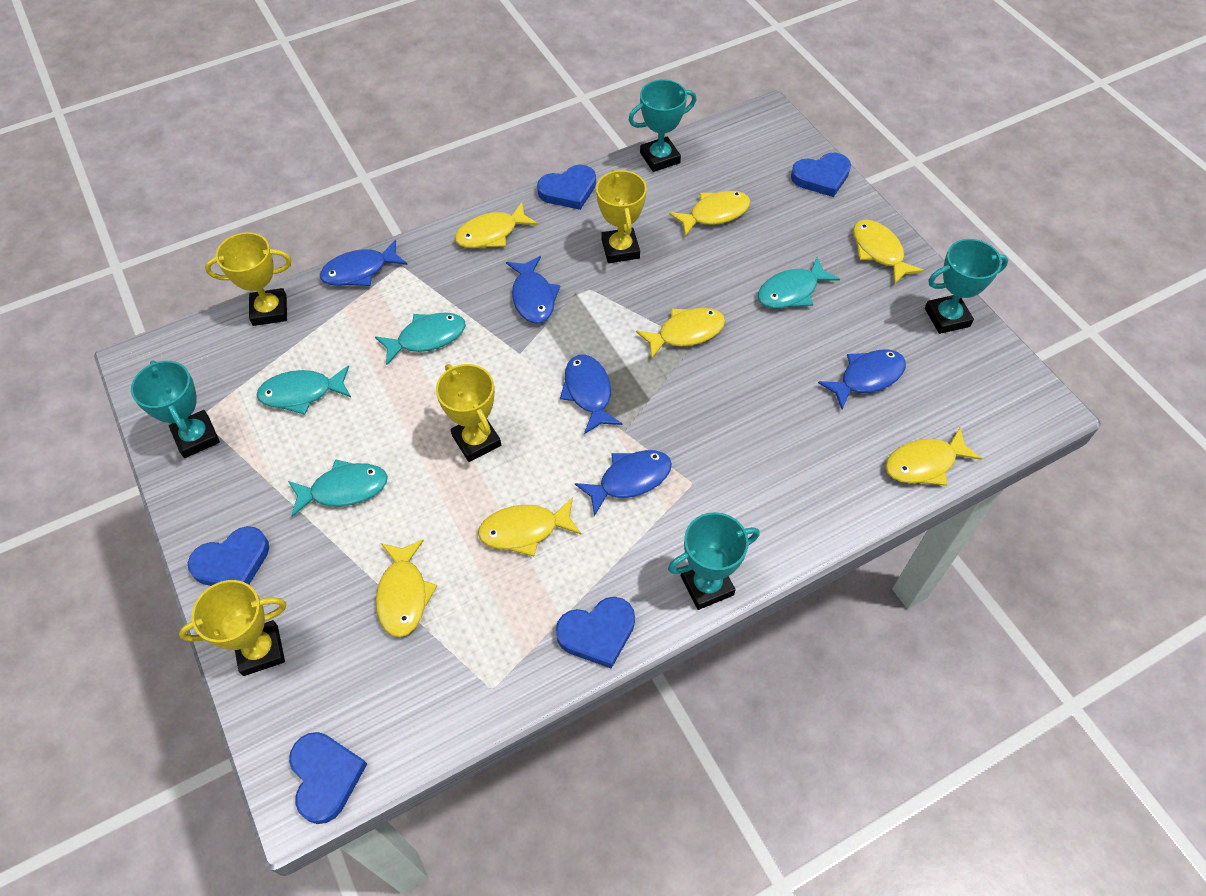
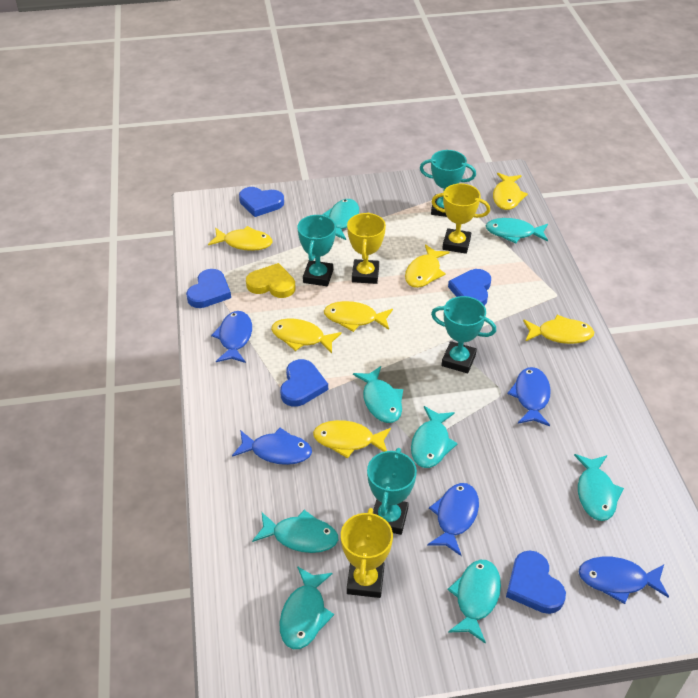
turquoise fish: [256,365,351,415] [288,459,388,517] [375,313,466,365] [758,257,840,309] = 4 -> [252,510,338,553] [279,566,334,649] [323,199,359,240] [353,366,403,423] [411,406,458,468] [447,560,501,644] [486,218,548,243] [574,454,624,521] = 8
yellow heart: none = 0 -> [246,263,296,298] = 1
yellow trophy: [179,580,286,676] [205,232,292,326] [436,364,501,462] [596,169,647,263] = 4 -> [341,508,393,598] [347,212,386,284] [432,183,490,254] = 3

